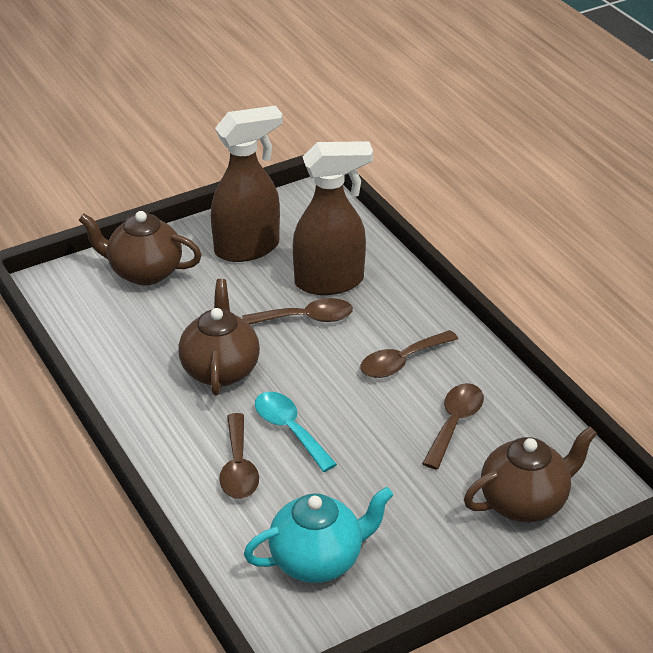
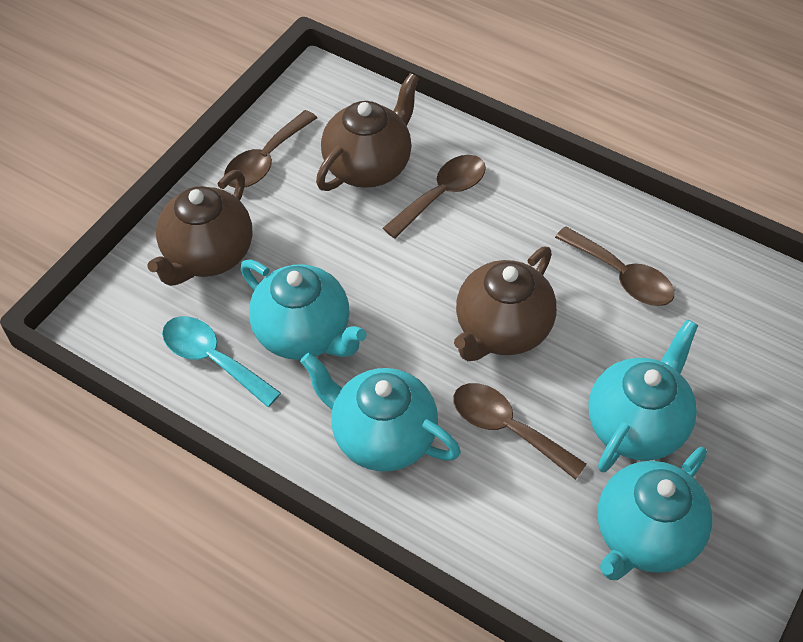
brown spray bottle: [211,106,283,262] [293,141,373,295] = 2 -> none = 0
turquoise teapot: [244,487,393,583] = 1 -> [240,260,367,360] [300,353,461,471] [588,319,698,472] [597,447,712,580] = 4

